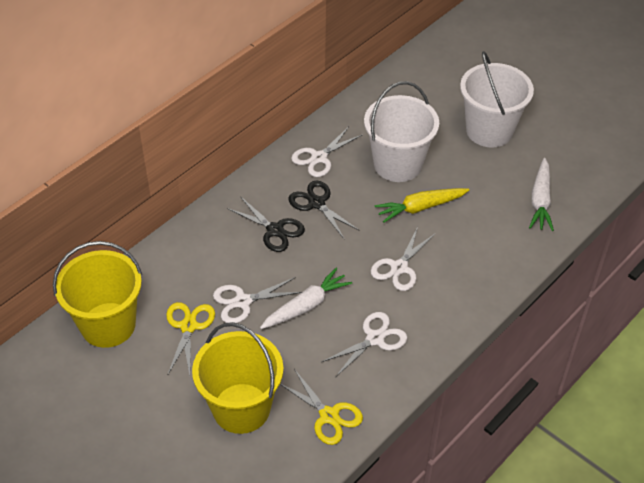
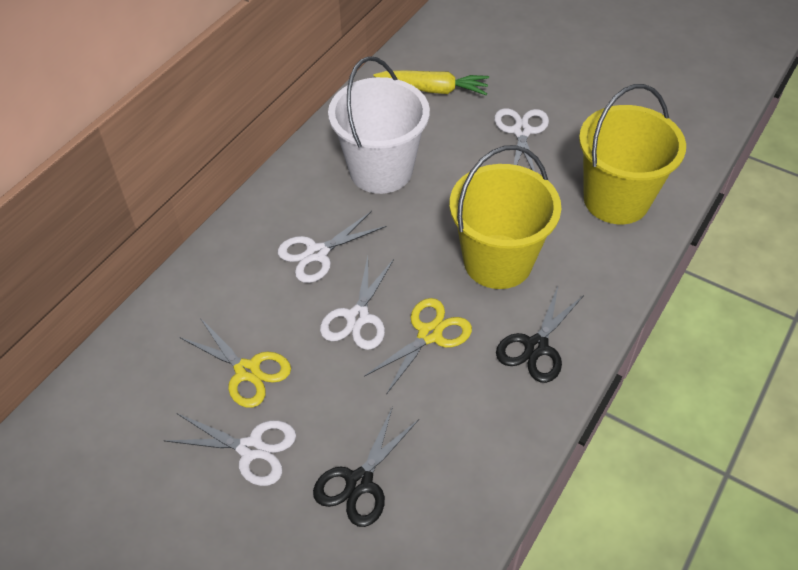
white bucket: [364,81,439,182] [460,51,534,147] = 2 -> [328,56,430,194] = 1
white carrot: [260,268,352,329] [529,158,554,231] = 2 -> none = 0

